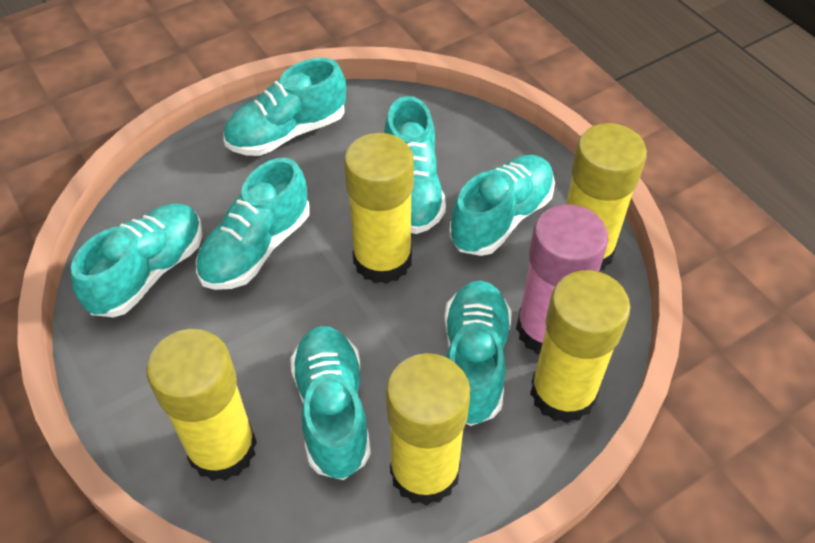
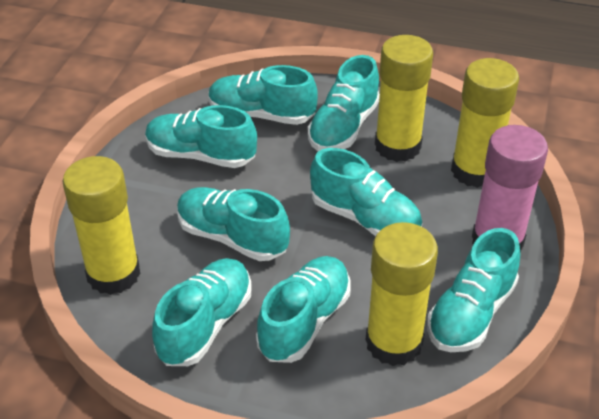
turquoise shoe: [71,204,202,317] [196,158,310,290] [224,58,346,156] [290,326,371,480] [385,96,446,234] [444,280,512,426] [449,155,555,256] = 7 -> [145,105,257,168] [152,258,252,366] [177,187,290,261] [209,65,318,125] [256,256,351,363] [308,55,380,151] [310,148,423,236] [427,228,520,352] = 8
yellow glue stick: [146,329,257,481] [344,133,414,284] [386,353,470,506] [530,270,630,423] [566,123,647,270] = 5 -> [62,156,140,295] [366,222,438,366] [375,35,433,162] [451,58,519,188] = 4

